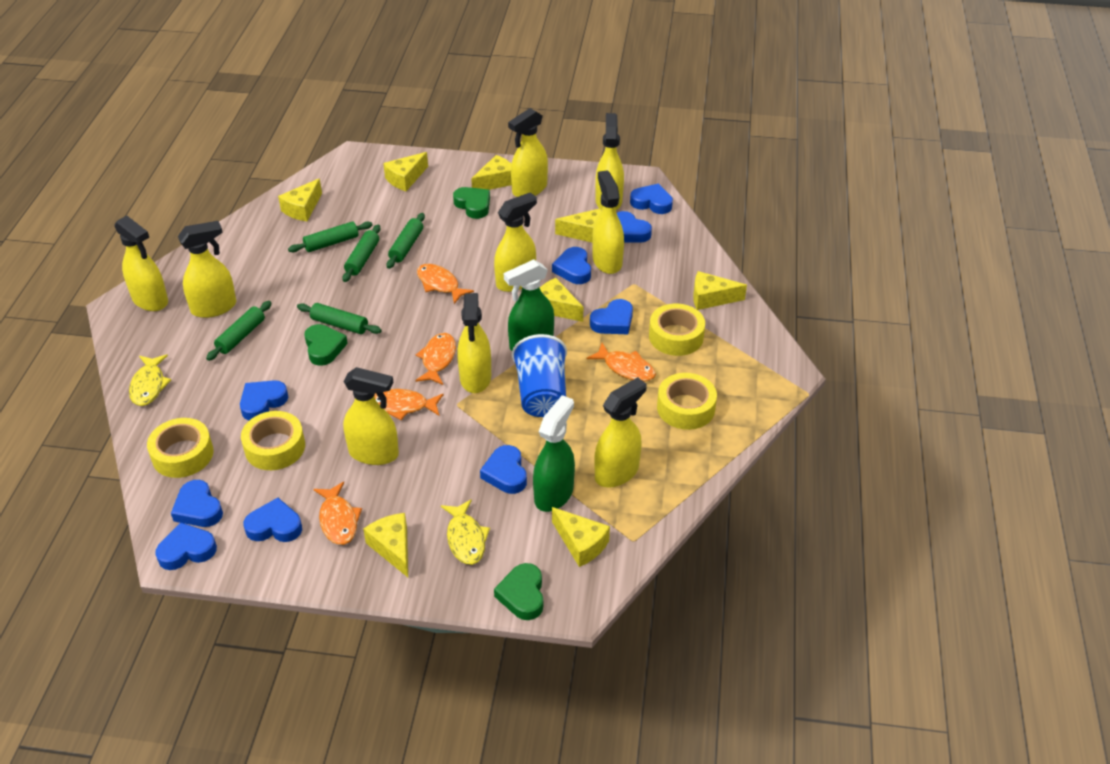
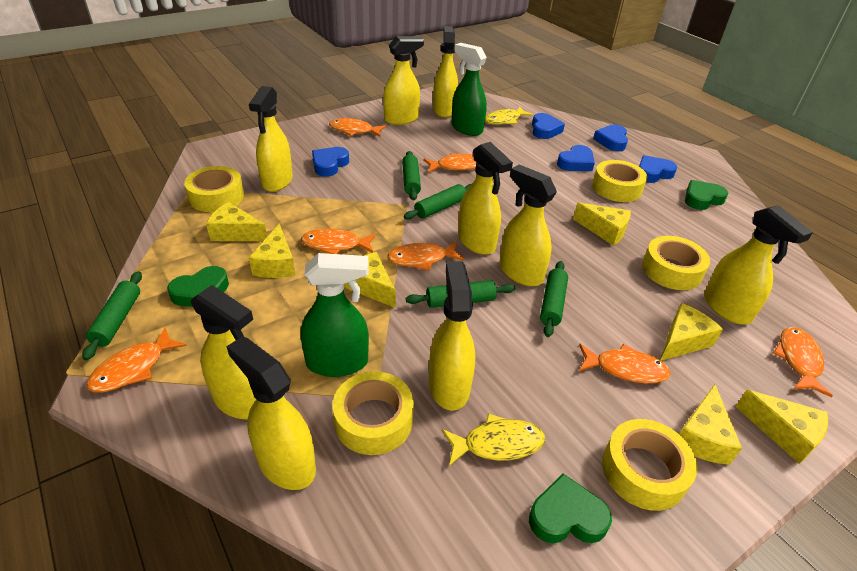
blue cup: [512,334,567,417] = 1 -> none = 0
blue heart: [155,522,217,570] [171,480,223,527] [240,380,288,421] [243,498,302,542] [480,445,527,494] [552,247,591,284] [590,299,633,334] [617,211,652,243] [630,184,673,214] = 9 -> [312,147,349,176] [532,113,565,139] [557,145,595,171] [593,125,628,151] [639,155,677,183] = 5
orange fish: [313,482,362,545] [374,389,444,420] [415,333,456,385] [417,264,474,304] [587,343,656,382] = 5 -> [86,328,187,393] [301,229,376,254] [329,118,386,137] [387,242,464,271] [423,153,476,173] [579,344,671,384] [773,327,833,397] = 7
yellow cheese: [278,179,322,221] [363,513,408,577] [383,152,428,191] [471,155,512,190] [540,278,583,322] [552,507,610,567] [555,209,602,242] [693,271,747,310] = 8 -> [206,202,267,241] [249,224,296,278] [344,252,396,308] [573,203,631,246] [660,303,723,361] [679,384,742,465] [735,390,828,464] = 7
yellow tape: [147,418,214,478] [241,411,305,470] [649,304,705,356] [657,373,717,430] = 4 -> [184,166,244,212] [332,371,414,455] [592,160,647,202] [602,419,697,511] [642,236,710,290] = 5

